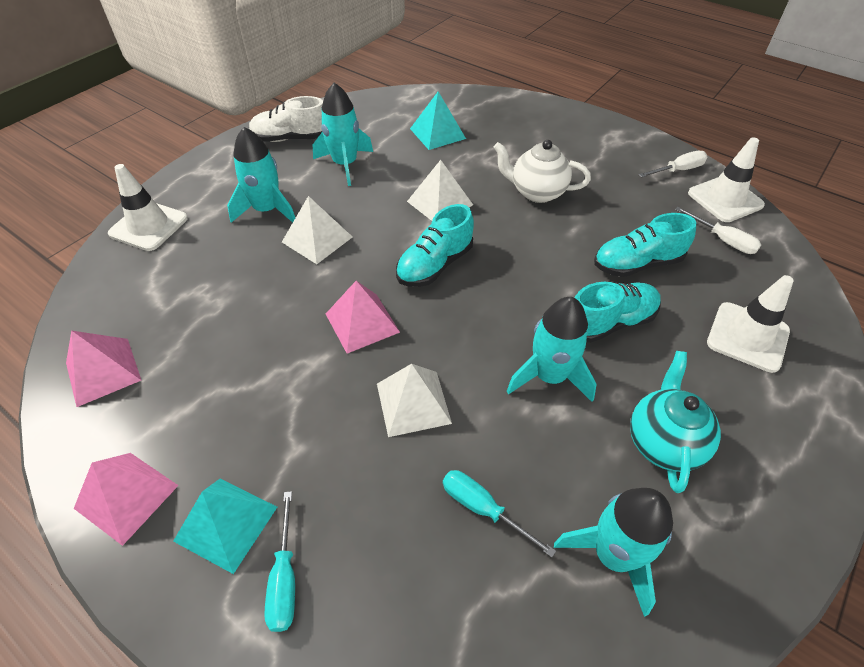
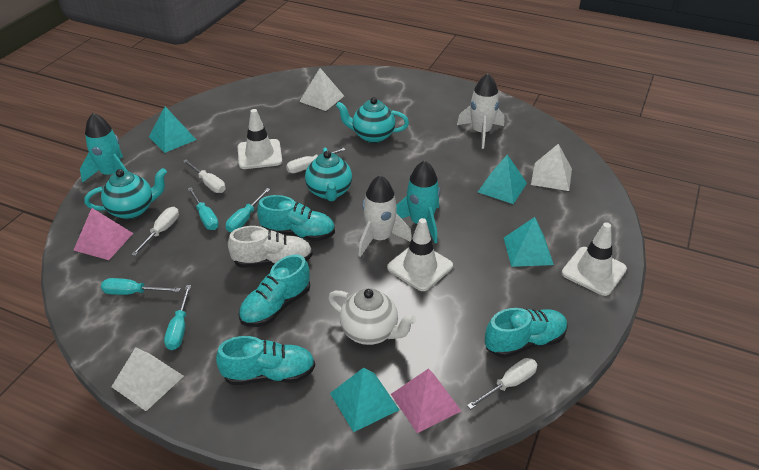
pink pyramid: [66,331,141,407] [74,453,179,546] [326,281,400,353] = 3 -> [74,208,133,260] [391,369,461,433] = 2
turquoise pyramid: [173,479,277,574] [410,92,466,150] = 2 -> [149,107,196,153] [330,367,399,432] [478,154,527,204] [504,217,554,267] = 4
turquoise rocket: [227,127,295,223] [313,83,373,186] [507,297,597,402] [554,488,673,617] = 4 -> [80,113,127,183] [396,160,440,243] = 2
turquoise screwdriver: [264,491,295,632] [443,470,556,558] = 2 -> [101,278,181,295] [164,285,191,350] [188,187,219,230] [226,188,270,232] = 4
turquoise shoe: [396,204,474,287] [574,282,661,343] [594,213,696,277] = 3 -> [216,336,315,385] [239,254,310,327] [257,195,335,241] [485,308,568,358] = 4
turquoise teapot: [630,351,721,493] = 1 -> [84,168,167,219] [305,147,352,201] [336,97,409,143] = 3
white rocket: none = 0 -> [358,175,412,257] [457,73,504,149] = 2
white screwdriver: [639,151,707,178] [675,207,761,254] = 2 -> [131,207,179,256] [183,160,225,193] [286,148,346,173] [467,358,538,410] = 4

